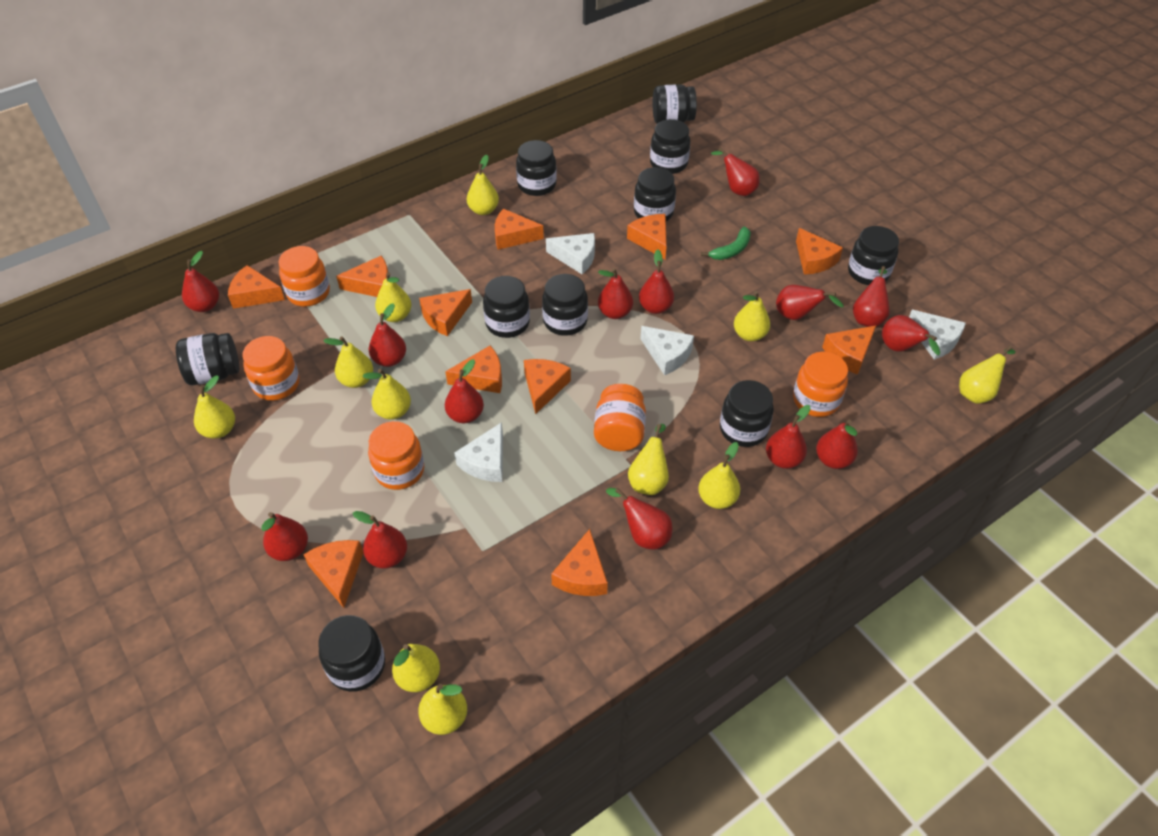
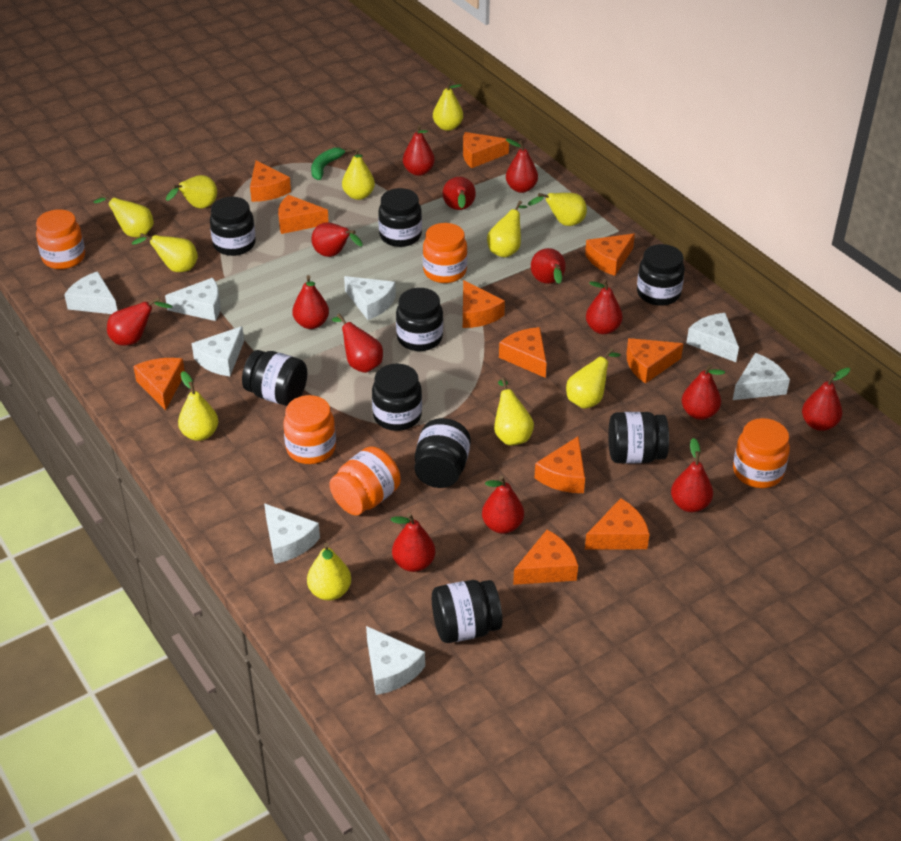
black jar: [176,333,239,385] [318,615,385,692] [483,276,530,338] [516,140,557,196] [542,274,588,336] [634,167,676,221] [650,119,690,174] [653,84,697,124] [720,380,774,447] [848,226,899,285] = 10 -> [210,197,256,256] [242,350,307,406] [372,364,422,431] [378,188,422,247] [396,288,443,351] [414,418,471,488] [432,580,502,643] [608,412,669,464] [637,244,685,306] = 9
white cheese: [454,422,503,482] [546,233,595,274] [640,326,694,375] [909,310,966,360] = 4 -> [64,271,117,314] [165,278,220,321] [192,326,244,376] [264,503,320,564] [344,276,396,320] [366,626,425,695] [686,313,739,362] [733,353,790,400] = 8

